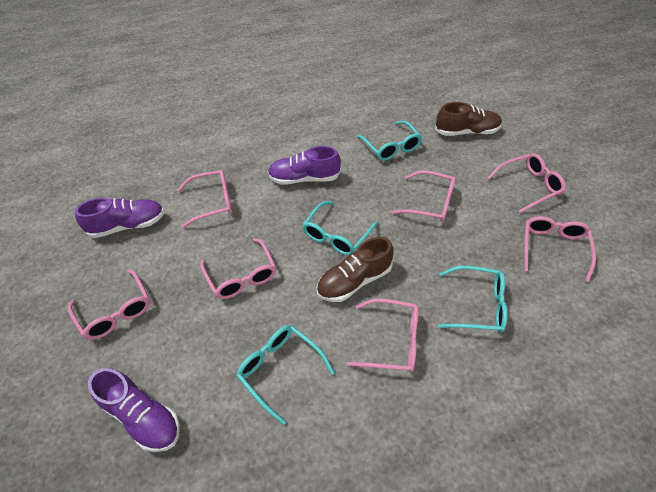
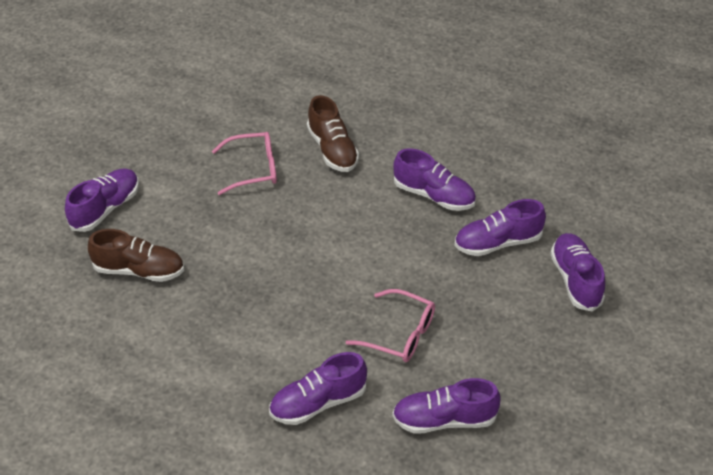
pink glasses: [68,269,150,340] [178,170,232,228] [200,238,276,299] [347,299,418,372] [392,170,456,222] [488,153,566,213] [524,216,596,282] = 7 -> [212,132,277,195] [346,289,435,362] = 2
purple shoe: [75,198,165,238] [88,368,180,452] [268,146,341,185] = 3 -> [65,168,139,232] [269,352,367,425] [392,378,501,434] [393,148,476,211] [454,199,546,256] [550,233,605,312] = 6
turquoise glasses: [236,325,335,425] [302,201,378,256] [356,121,422,161] [438,266,508,333] = 4 -> none = 0

